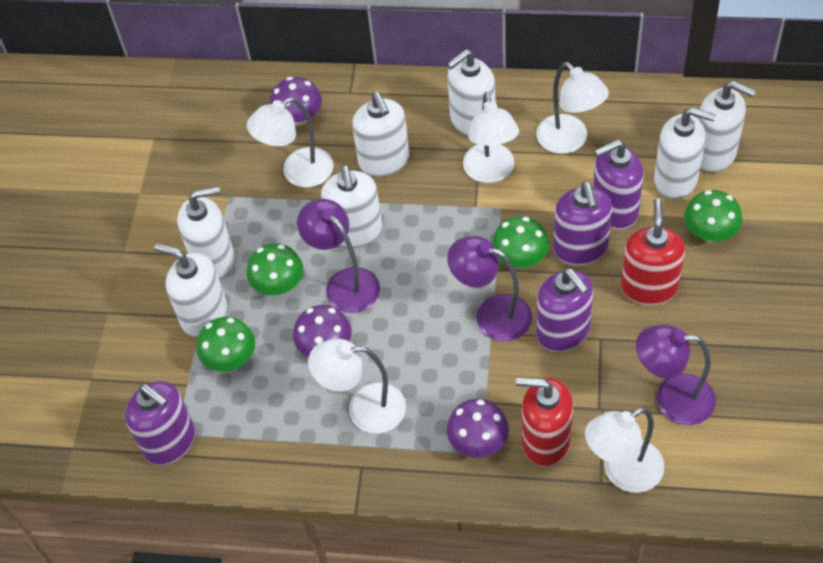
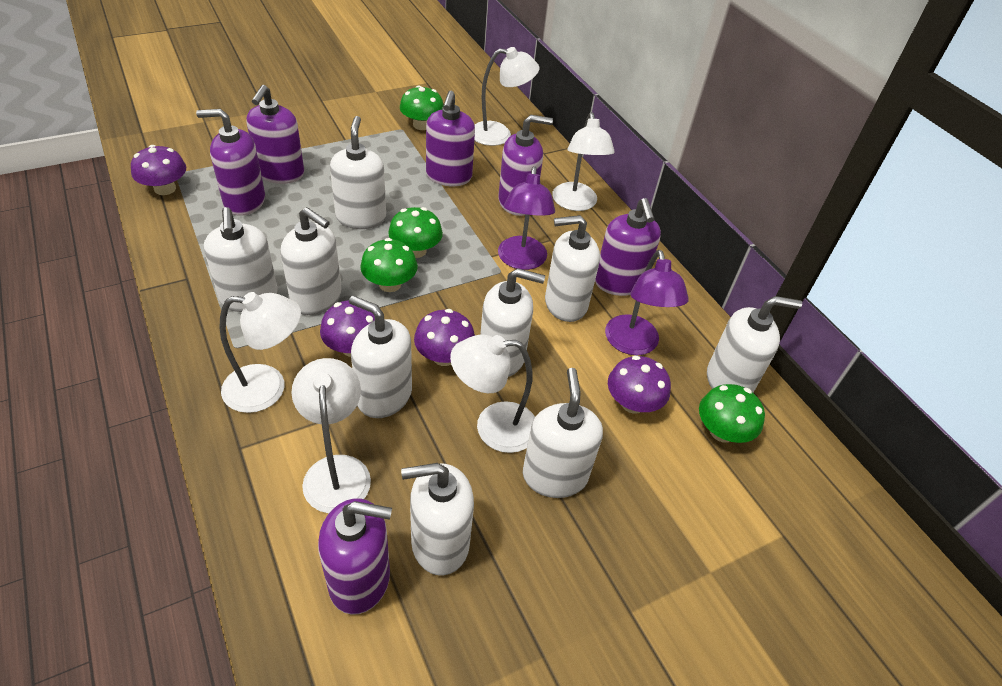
purple lamp: [297,199,380,313] [447,236,532,341] [636,325,716,425] = 3 -> [498,166,555,270] [605,250,689,355] = 2
purple mushroom: [270,77,322,126] [293,305,352,358] [447,399,509,458] = 3 -> [131,145,186,195] [320,300,375,357] [414,309,475,366] [608,355,671,414] = 4
purple soap dispenser: [125,381,195,465] [536,268,593,352] [553,182,612,266] [593,140,644,230] = 4 -> [196,109,265,216] [247,85,304,184] [318,498,392,615] [426,91,475,186] [498,115,553,216] [595,198,661,296] = 6
red soap dispenser: [516,377,573,467] [621,198,685,305] = 2 -> none = 0
white soap dispenser: [154,244,227,337] [177,186,235,280] [321,165,382,248] [352,92,409,177] [447,49,495,136] [654,107,716,200] [698,81,756,173] = 7 -> [204,207,278,312] [280,207,342,315] [330,116,386,229] [349,296,412,418] [401,463,474,576] [480,268,545,377] [523,368,603,498] [545,215,600,322] [707,296,802,393] = 9

